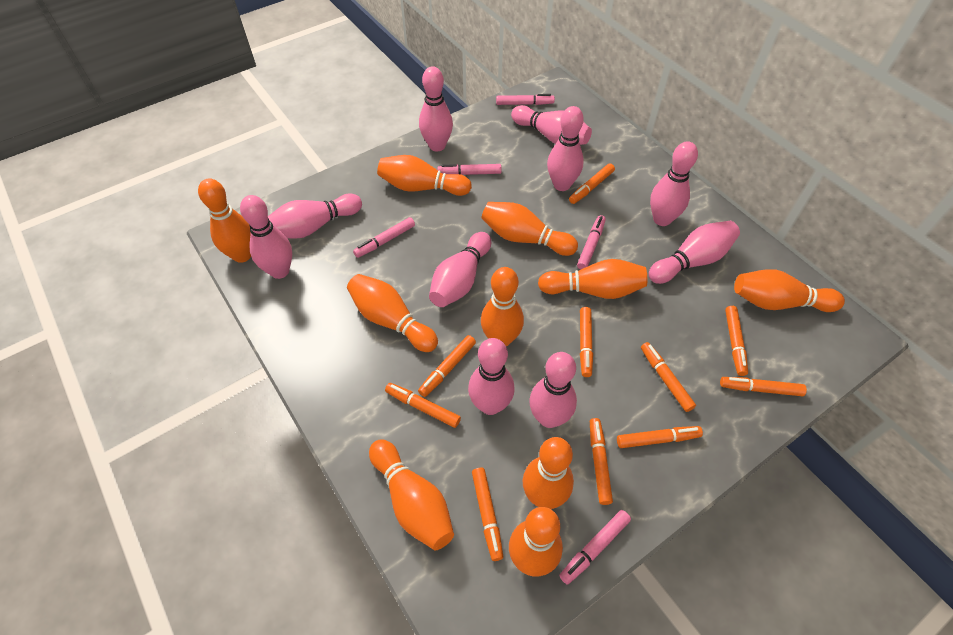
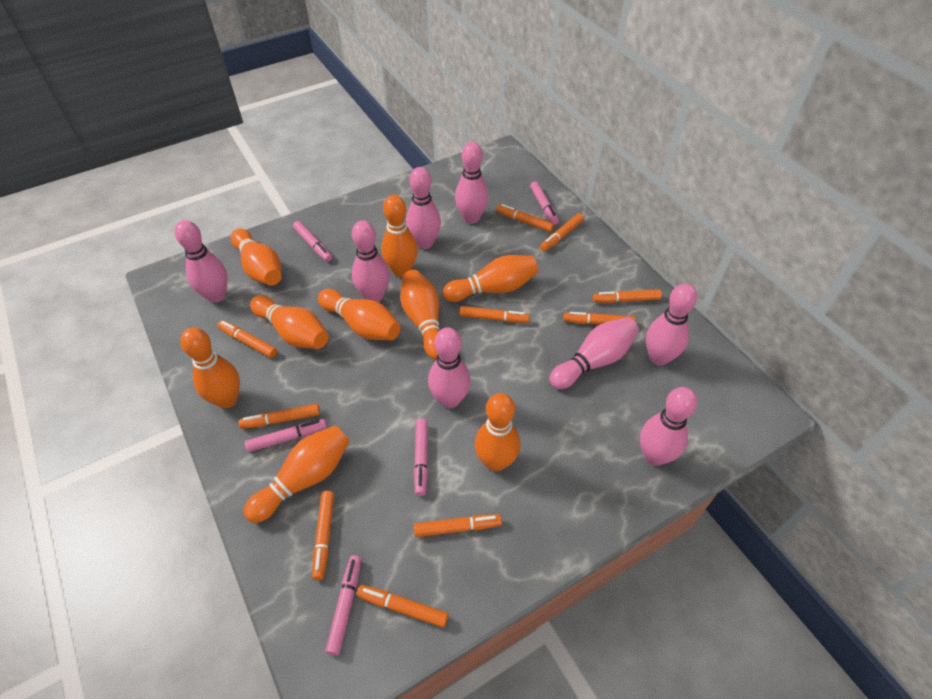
orange bowling pin: [198,178,251,263] [347,274,438,352] [369,439,454,550] [377,155,472,196] [481,267,524,347] [482,202,578,256] [509,507,563,577] [523,437,574,509] [538,259,647,299] [734,269,845,312] = 10 -> [180,327,240,408] [231,229,282,286] [244,425,349,523] [250,295,329,349] [318,289,401,340] [381,195,418,277] [400,270,439,360] [443,255,538,302] [475,393,520,472] = 9
pink bowling pin: [240,195,292,279] [268,194,362,239] [419,66,453,151] [429,232,491,307] [468,338,515,415] [511,105,592,145] [529,352,577,428] [547,106,584,191] [649,221,740,284] [650,141,698,226] = 10 -> [175,220,228,303] [352,220,390,302] [406,167,441,249] [428,327,471,408] [455,142,489,224] [549,317,639,389] [640,387,697,466] [646,284,697,366] = 8

